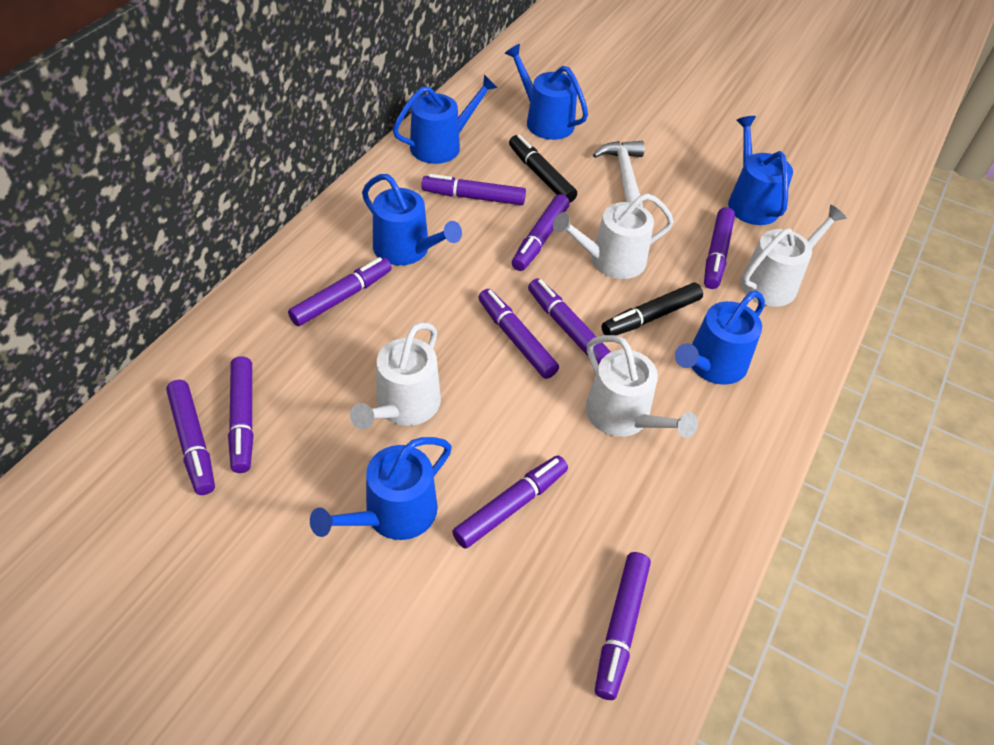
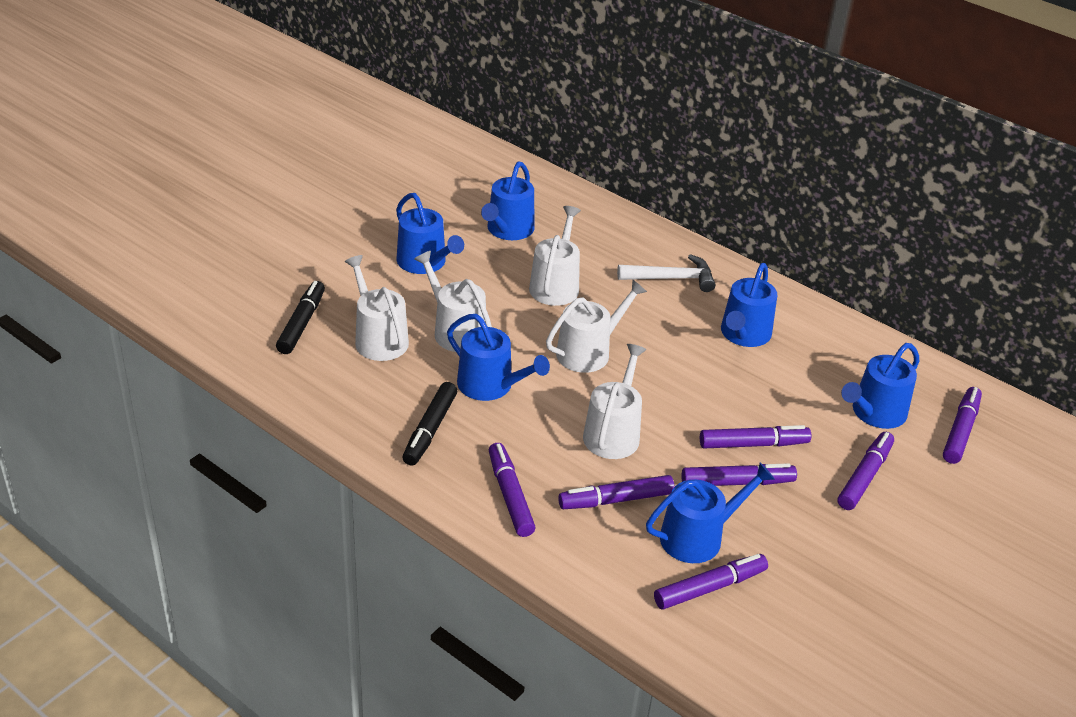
purple marker: [166,380,215,495] [228,356,254,473] [288,257,392,326] [421,174,526,205] [452,455,568,549] [478,289,559,379] [512,194,570,271] [528,278,611,365] [595,552,651,700] [704,207,735,289] = 10 -> [489,443,536,537] [558,475,675,509] [654,554,768,610] [681,463,797,486] [700,425,811,449] [838,432,894,510] [943,387,982,464] = 7
white watering can: [350,322,441,429] [553,193,674,279] [586,335,698,438] [741,205,846,307] = 4 -> [345,255,409,361] [414,251,492,352] [529,206,581,306] [546,280,647,373] [583,344,647,459] = 5

